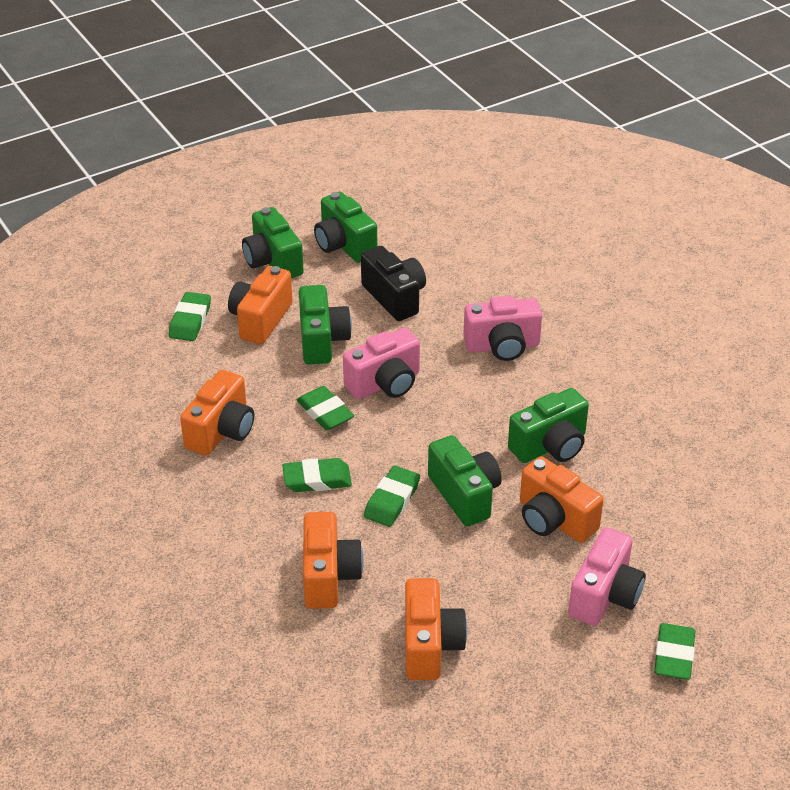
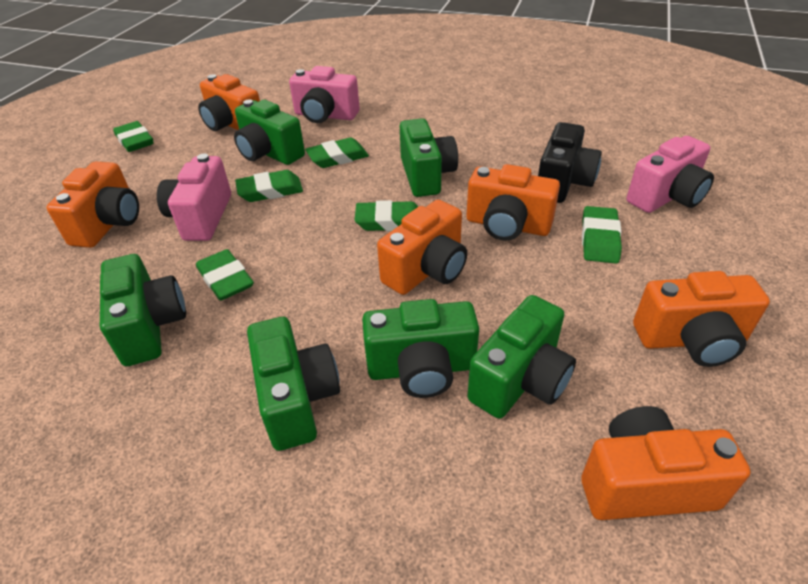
green camera: [242,207,304,278] [299,285,352,364] [314,191,377,263] [428,435,502,526] [508,388,589,463] = 5 -> [100,254,186,366] [234,99,305,165] [247,317,340,451] [362,299,479,398] [400,118,458,197] [467,295,576,419] = 6
green eraser: [169,292,211,341] [282,458,352,492] [297,386,354,430] [364,466,420,527] [654,623,695,680] = 5 -> [113,121,154,152] [196,249,254,301] [235,170,303,202] [305,138,369,168] [355,200,419,231] [582,206,622,264] = 6
orange camera: [180,370,254,456] [228,266,293,344] [303,512,364,609] [405,578,467,680] [520,456,604,543] = 5 -> [47,161,139,248] [198,74,260,131] [377,200,467,295] [467,164,560,241] [581,406,751,520] [633,271,770,367] = 6

